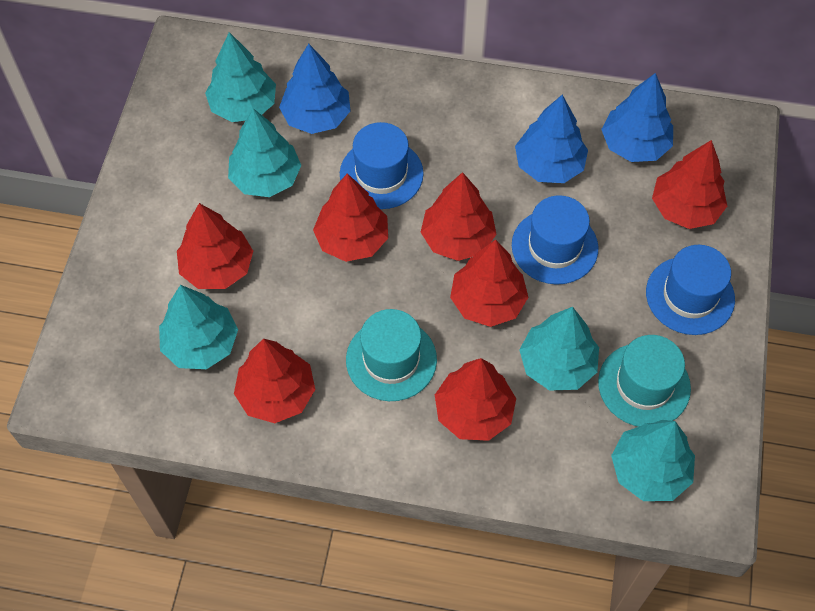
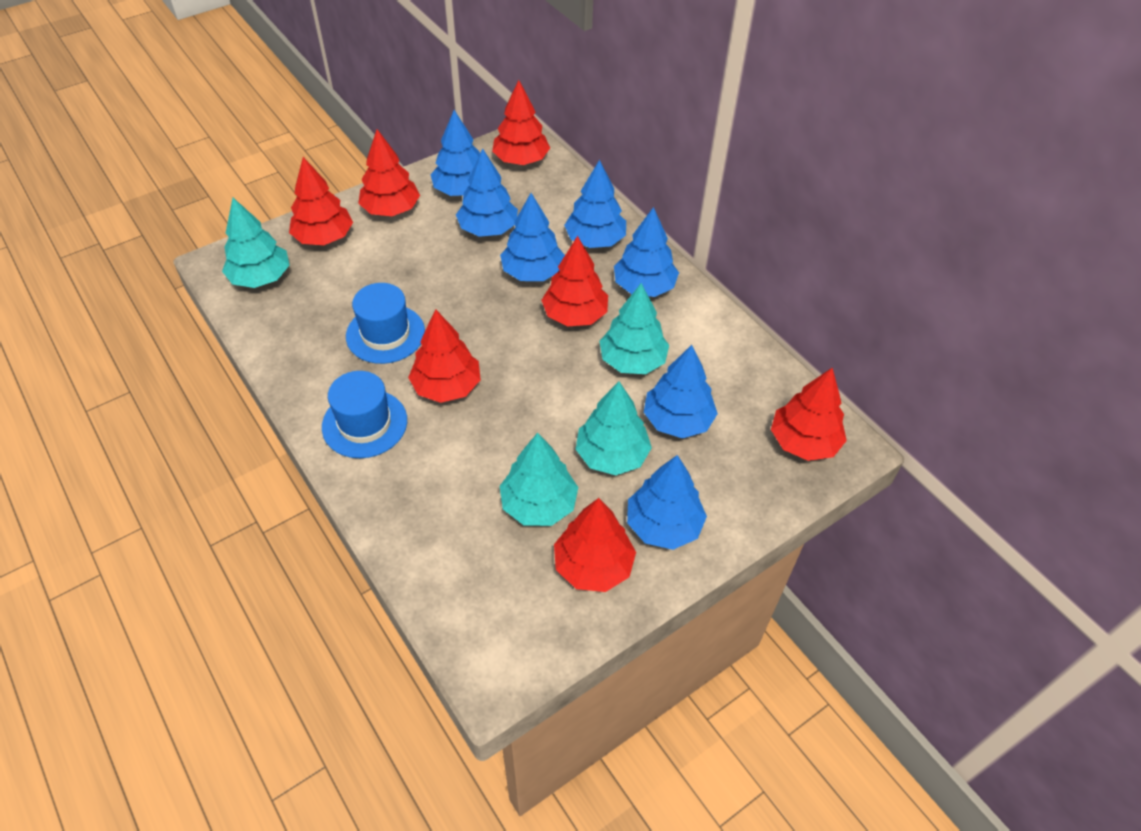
blue hat: [340,122,424,209] [512,195,598,285] [646,245,735,335] = 3 -> [322,371,407,458] [346,283,425,364] = 2
blue tree: [279,43,351,134] [515,95,588,183] [601,73,673,162] = 3 -> [430,110,480,196] [456,148,518,237] [500,193,565,281] [564,160,626,248] [614,207,679,297] [627,455,707,550] [644,345,718,439] = 7
turquoise hat: [346,309,437,401] [598,335,691,427] = 2 -> none = 0
turquoise tree: [159,285,238,369] [205,32,276,122] [228,108,301,197] [519,307,599,391] [611,420,695,501] = 5 -> [222,198,290,288] [500,433,578,526] [576,381,652,475] [599,283,669,374] = 4

